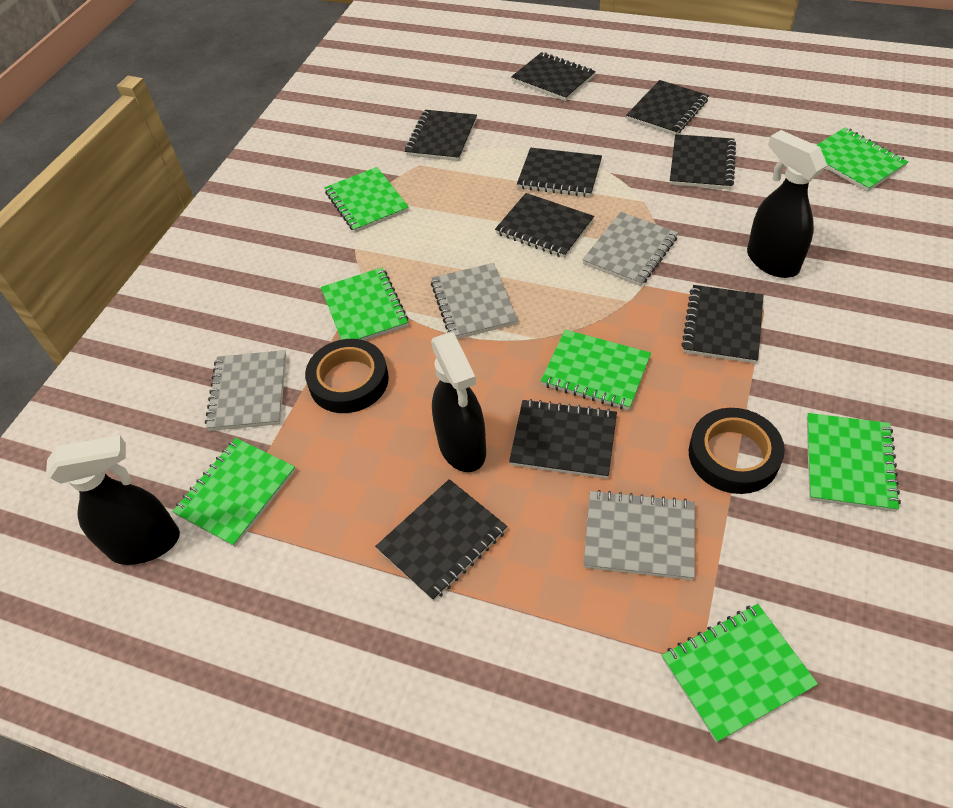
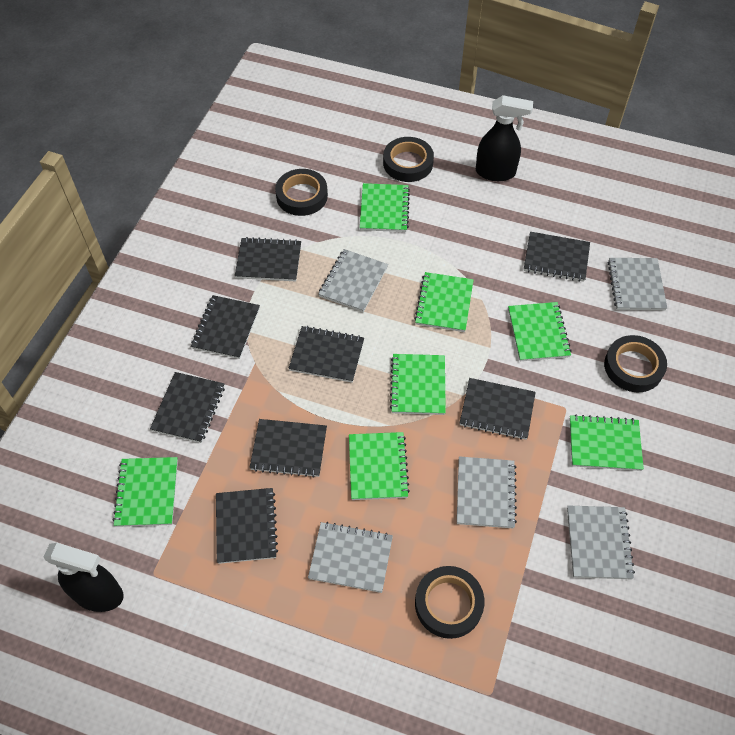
black notebook: [375,479,507,601] [405,110,477,161] [495,193,594,258] [509,399,617,479] [511,52,596,101] [517,148,602,197] [626,80,709,135] [670,134,736,190] [682,285,763,364] = 9 -> [150,372,225,443] [191,295,260,359] [216,488,278,564] [235,237,301,281] [249,419,327,478] [289,326,364,383] [460,378,536,440] [524,232,590,282] = 8
black spray bottle: [46,435,180,565] [431,332,486,472] [747,130,827,278] = 3 -> [43,543,124,612] [476,95,533,181] = 2
black tape: [305,339,389,413] [689,408,785,494] = 2 -> [275,169,328,216] [383,137,434,182] [415,566,485,639] [604,335,667,392] = 4
grey notebook: [205,350,286,431] [431,263,518,339] [582,212,678,286] [583,490,695,580] = 4 -> [308,522,393,593] [318,249,388,312] [457,456,517,528] [567,505,635,579] [608,258,667,310] = 5

